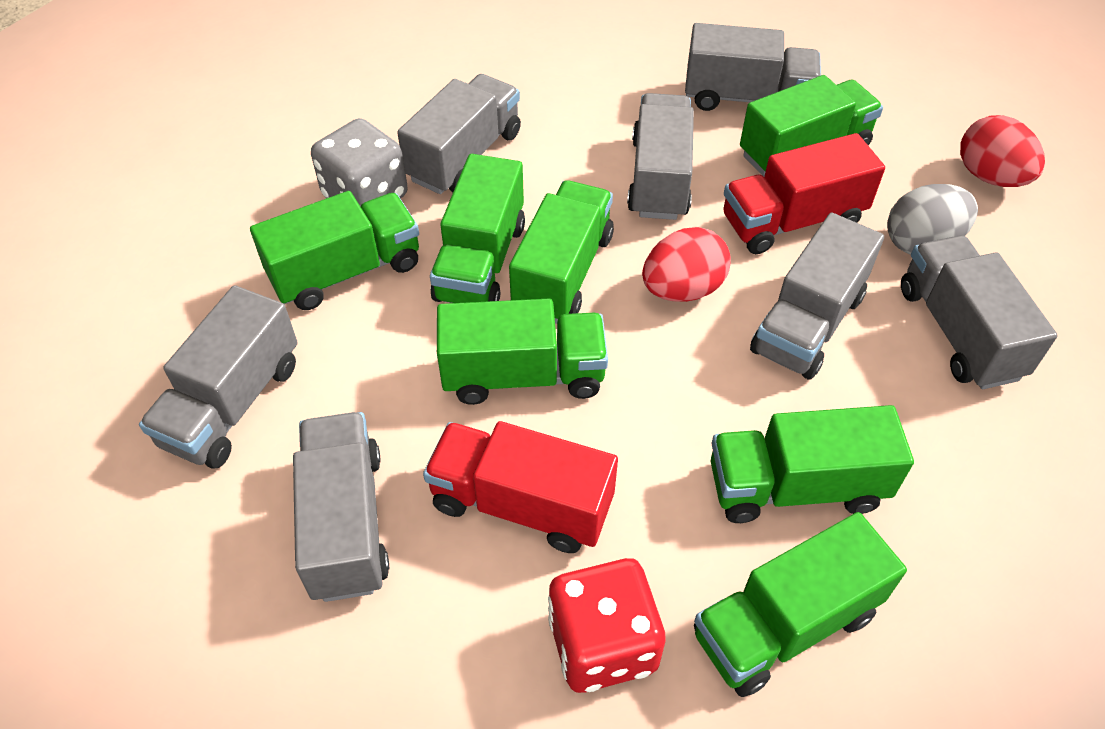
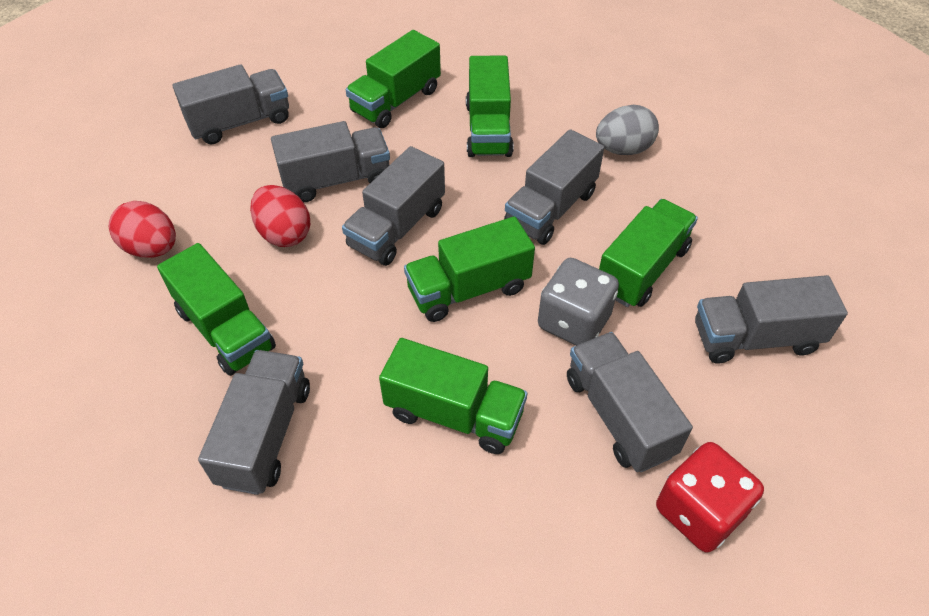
green truck: [250,191,419,310] [430,154,525,303] [437,299,608,405] [509,180,614,324] [694,512,907,697] [711,405,914,523] [740,75,883,176] = 7 -> [157,243,276,376] [346,30,441,128] [379,338,527,454] [404,216,535,322] [466,56,514,157] [599,199,698,307] = 6
red truck: [423,421,618,553] [723,133,885,254] = 2 -> none = 0

